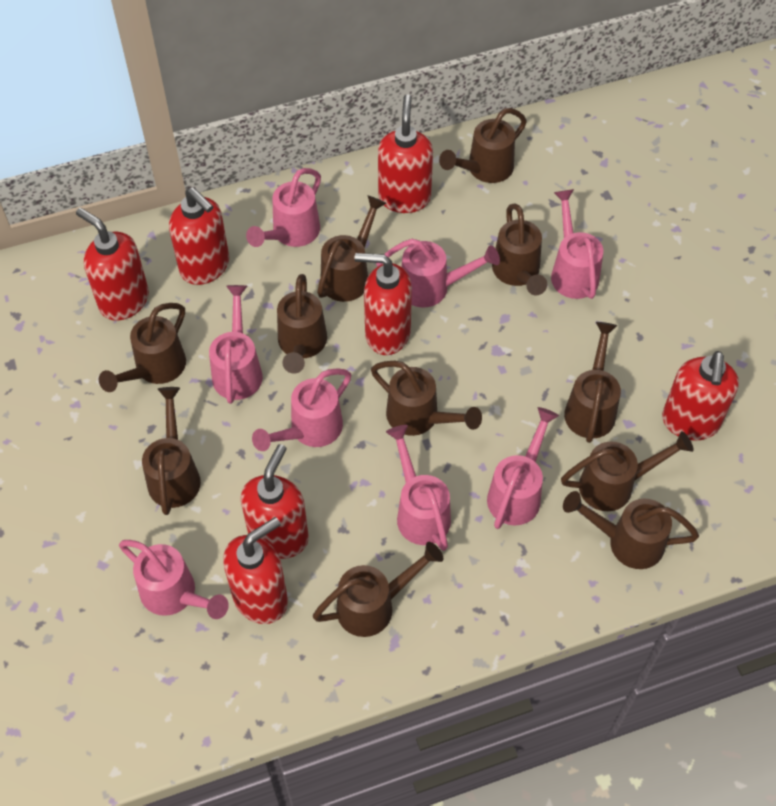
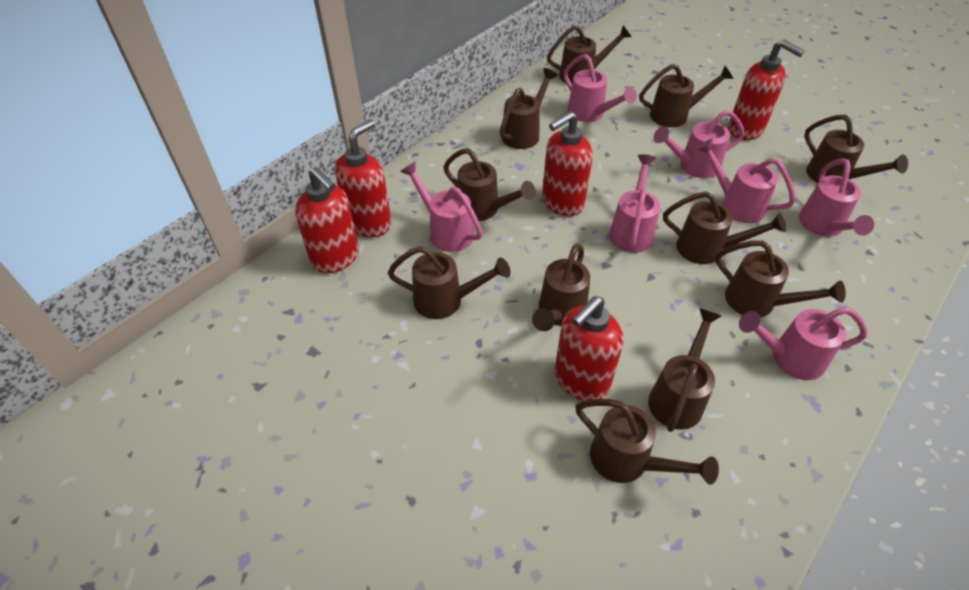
pink watering can: [119,540,229,619] [209,285,263,404] [246,168,321,247] [252,369,351,451] [376,239,500,308] [386,425,451,551] [487,407,559,529] [551,189,603,299] = 8 -> [400,161,483,252] [563,54,637,122] [609,154,660,253] [653,110,745,178] [696,139,796,223] [739,307,867,380] [799,159,874,237] = 7
red soap dispenser: [76,208,149,321] [169,188,229,285] [223,517,288,624] [241,444,309,559] [355,253,412,355] [378,95,433,213] [662,351,739,441] = 7 -> [295,167,359,273] [335,119,391,237] [542,111,593,216] [555,296,624,401] [728,40,805,140] = 5

